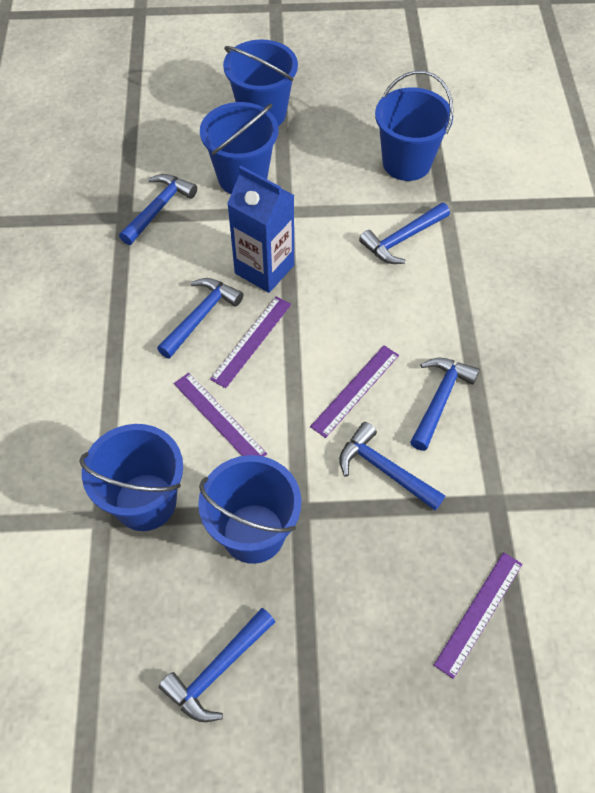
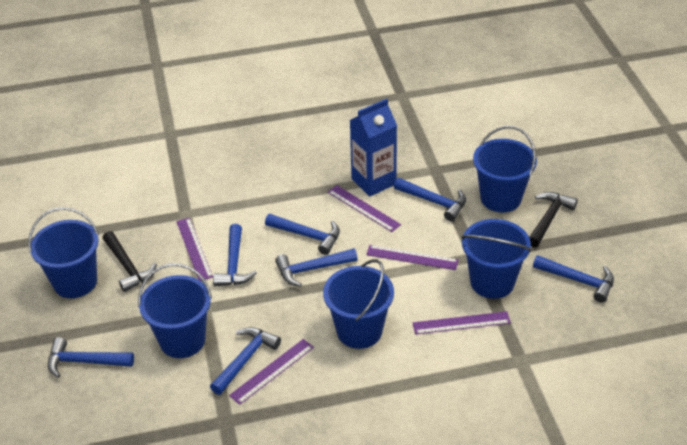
black hammer: none = 0 -> [102,231,157,292] [529,192,578,247] = 2
blue hammer: [119,174,197,245] [157,278,244,358] [159,608,275,722] [339,422,445,511] [359,202,450,264] [410,358,480,451] = 6 -> [48,337,134,378] [210,327,281,395] [213,224,257,286] [265,214,340,255] [275,248,358,287] [394,178,466,221] [533,255,614,303] = 7
purple ruler: [174,373,267,457] [210,296,291,388] [310,345,399,438] [434,552,523,679] = 4 -> [176,218,213,281] [229,339,314,405] [328,185,401,232] [366,245,459,270] [413,311,511,335] = 5

